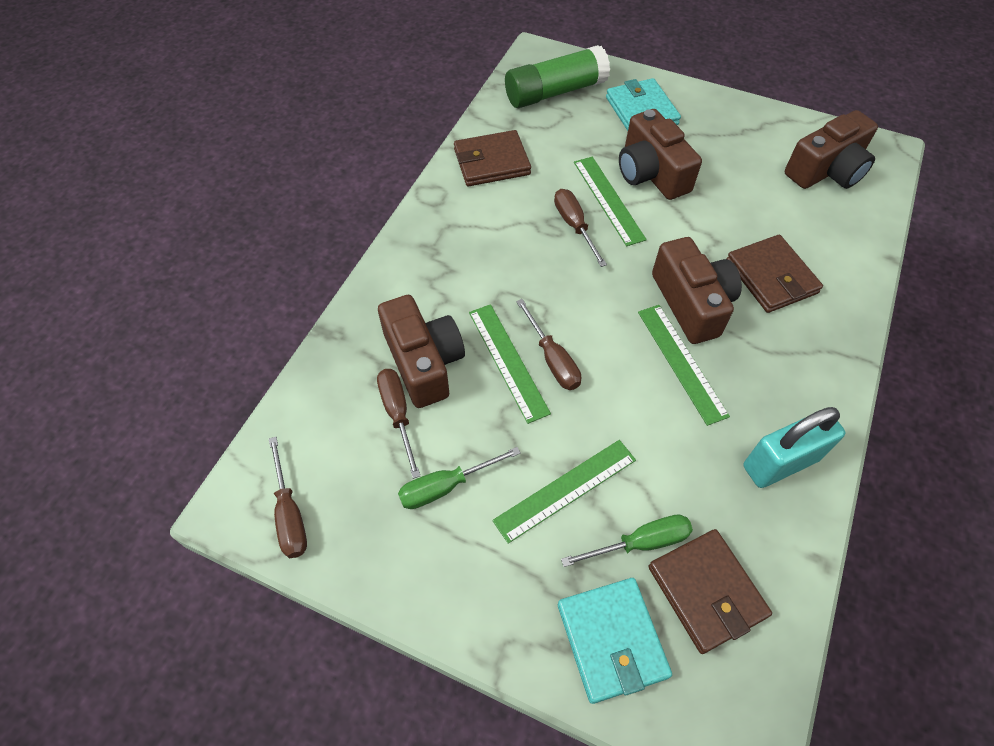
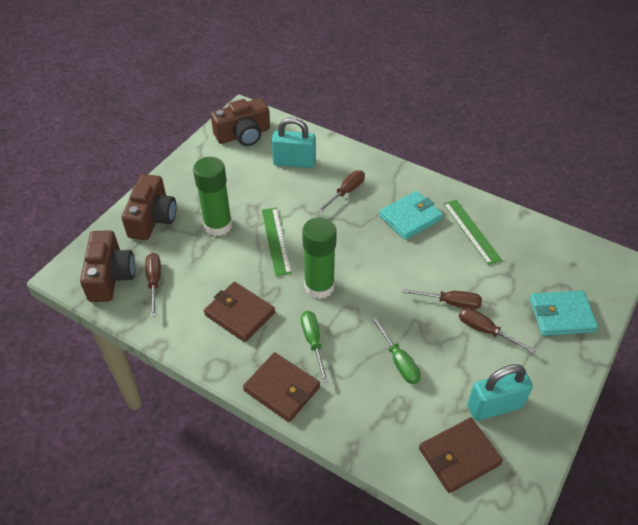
brown camera: [378,295,465,408] [619,109,702,200] [652,237,742,344] [785,110,878,189] = 4 -> [80,230,135,302] [122,174,177,240] [211,98,270,146] = 3
green glue stick: [505,45,610,108] = 1 -> [193,157,232,236] [302,217,337,299] = 2
green ruler: [469,304,551,424] [492,440,636,544] [574,157,647,246] [638,305,730,426] = 4 -> [262,208,292,276] [443,200,502,265] = 2
turquoise padlock: [744,407,845,488] = 1 -> [272,117,315,168] [467,364,533,421] = 2

